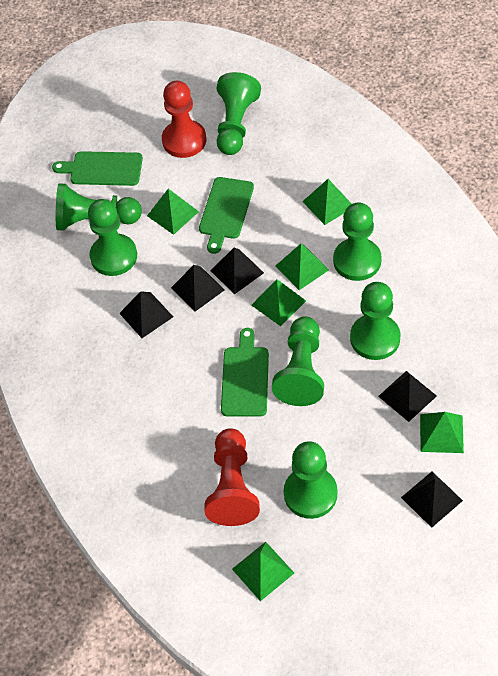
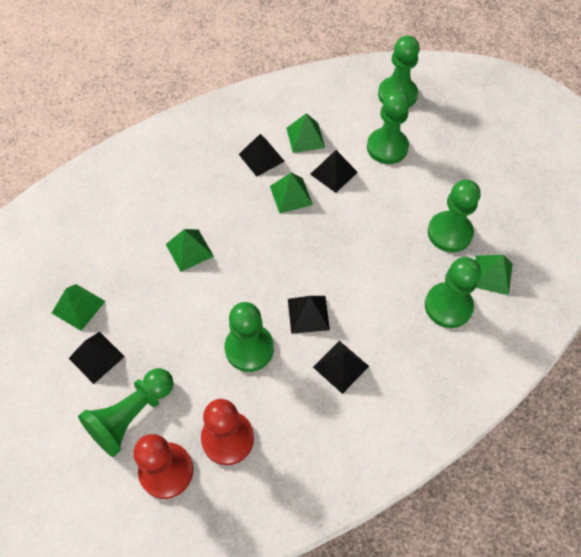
green cutting board: [52,151,143,186] [199,177,254,254] [221,328,269,417] = 3 -> none = 0
green pawn: [56,183,142,231] [88,199,137,276] [216,72,261,155] [272,316,324,406] [284,441,338,519] [333,202,382,281] [350,282,401,360] = 7 -> [78,368,174,457] [224,302,274,372] [367,90,410,164] [378,36,420,107] [425,257,481,328] [428,180,481,252] = 6
green pyramid: [147,189,199,235] [232,542,294,601] [251,279,306,326] [276,244,329,290] [302,179,352,225] [420,412,464,453] = 6 -> [52,284,105,331] [166,229,214,272] [270,173,313,214] [286,113,325,153] [475,255,513,295] = 5

